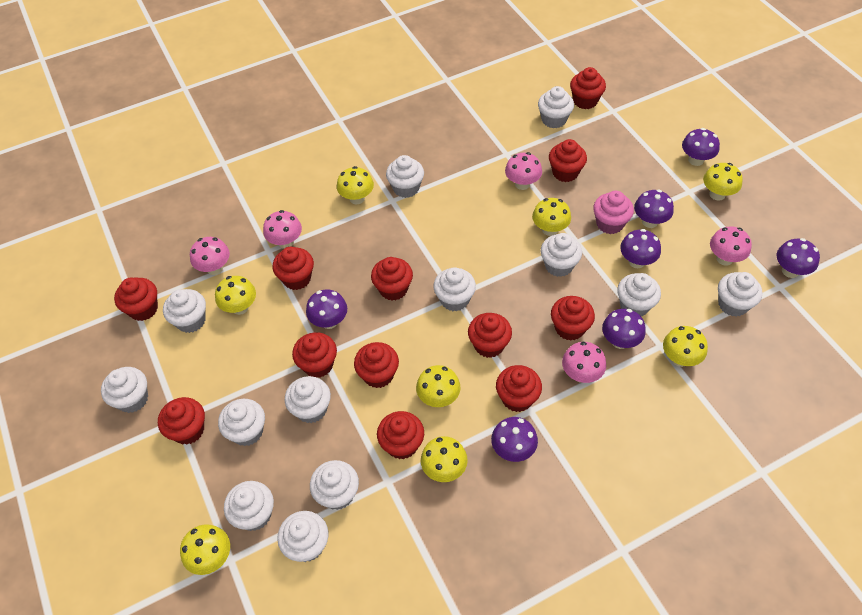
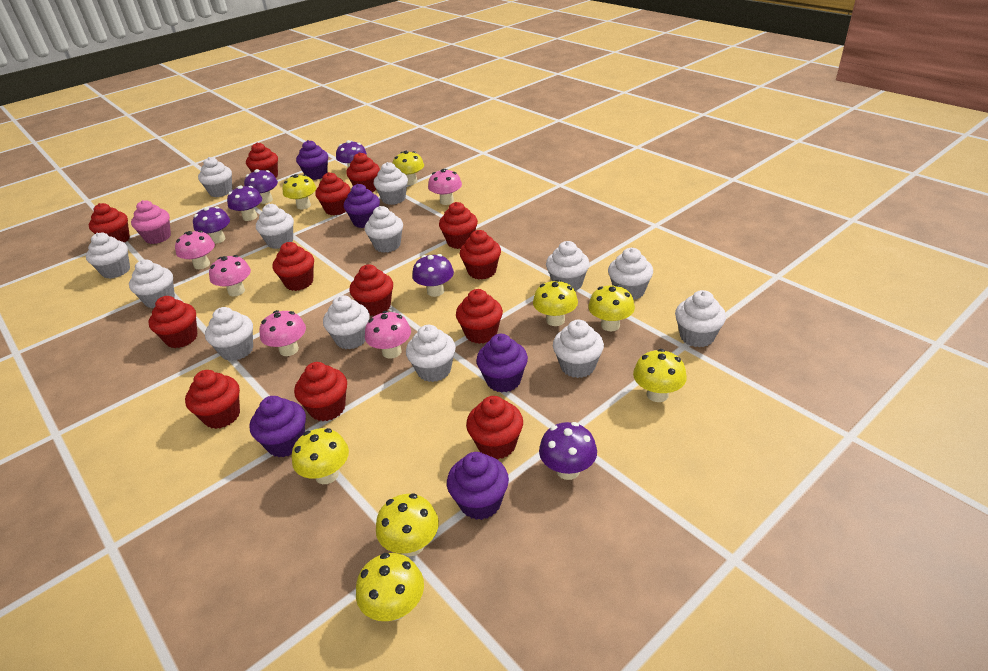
purple cupcake: none = 0 -> [249,396,306,457] [296,140,328,180] [344,184,380,228] [447,452,509,520] [476,334,528,392] = 5
purple mushroom: [306,290,347,329] [491,417,538,462] [602,309,646,349] [620,229,661,268] [634,190,674,228] [682,128,720,166] [777,238,820,278] = 7 -> [193,207,230,244] [227,185,262,221] [244,169,278,204] [336,140,367,168] [412,254,454,297] [539,422,597,480] = 6
red cupcake: [114,278,158,321] [158,397,205,445] [272,247,314,290] [292,332,337,378] [354,342,399,388] [371,257,413,301] [377,411,424,459] [468,313,512,358] [496,365,542,412] [549,139,587,182] [551,296,595,341] [570,67,606,109] = 12 -> [89,203,130,243] [148,296,197,348] [185,370,240,429] [246,143,278,178] [273,242,314,291] [294,362,347,421] [315,172,350,215] [346,152,380,192] [349,264,393,316] [439,202,478,249] [456,289,503,344] [460,230,501,280] [466,396,523,459] = 13

